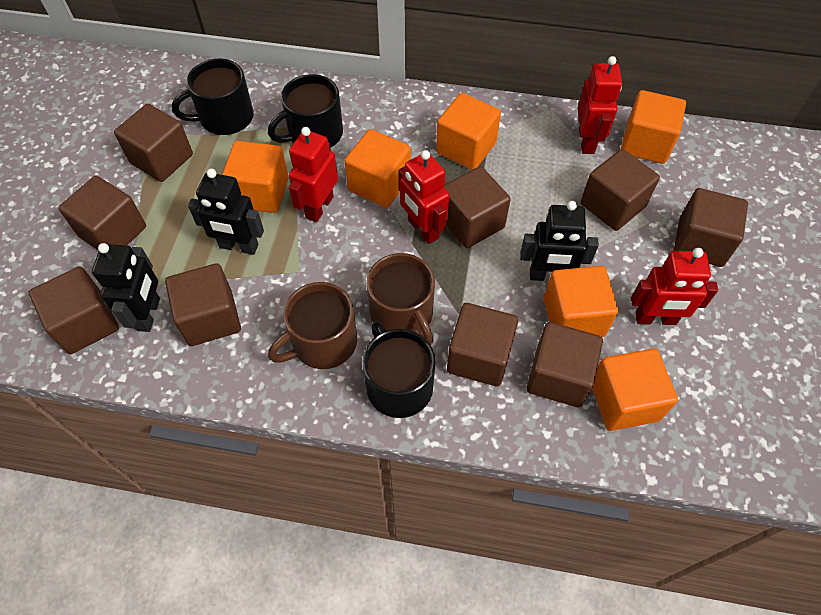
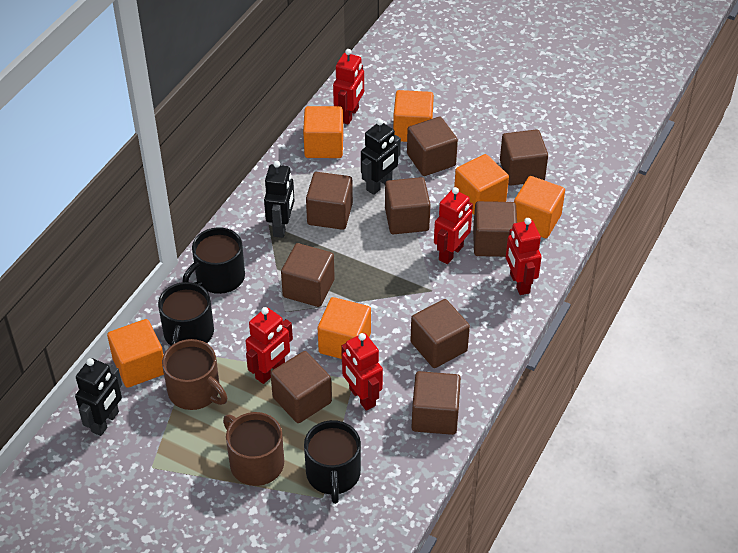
red robot: [289,127,338,222] [399,150,450,244] [578,56,622,154] [631,248,718,325] = 4 -> [246,307,293,384] [333,49,364,125] [341,333,383,411] [434,187,473,264] [506,218,542,295] = 5

